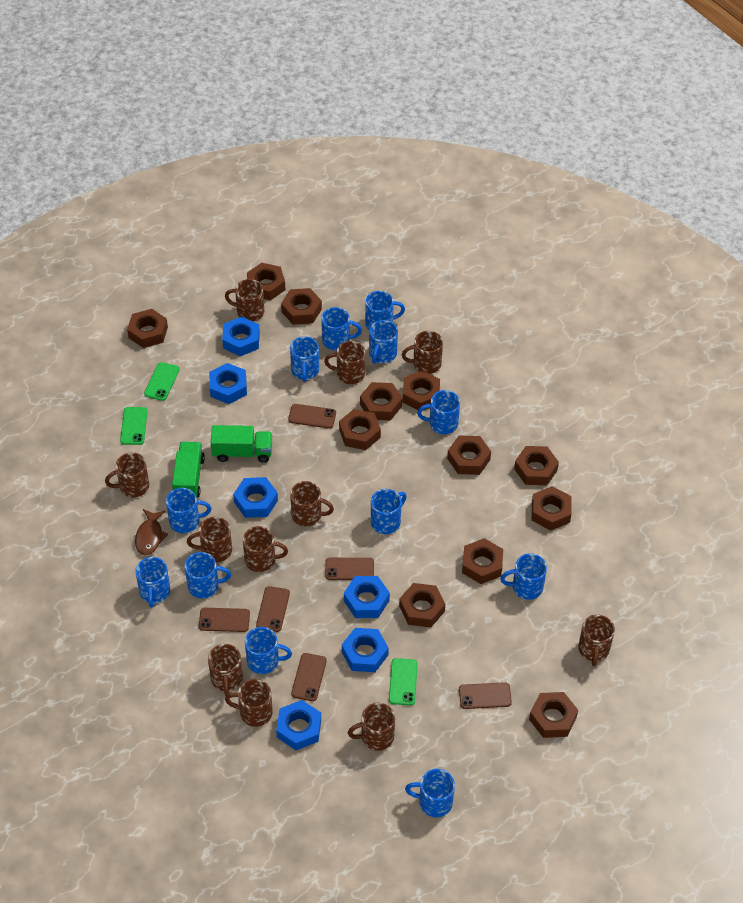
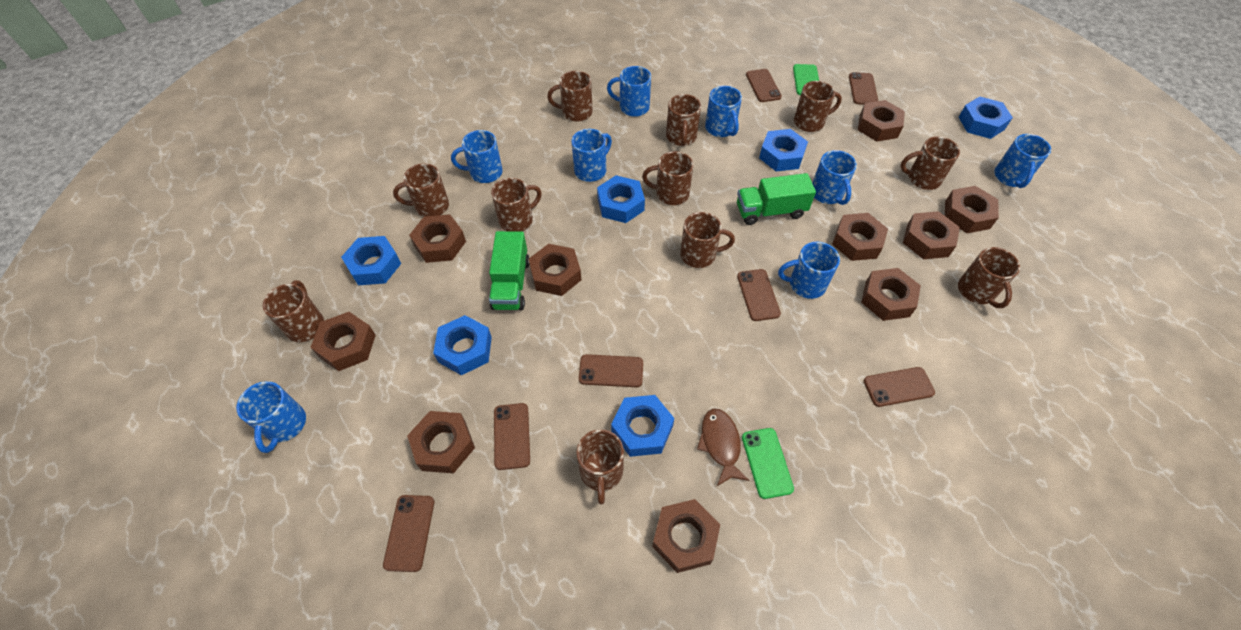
blue mug: [135,557,170,608] [166,488,212,533] [185,552,231,598] [245,627,292,674] [290,336,319,382] [321,307,362,350] [365,291,405,330] [369,320,398,364] [371,489,407,534] [405,769,455,817] [417,390,460,434] [500,553,547,600] = 12 -> [236,381,306,453] [451,130,503,183] [572,129,612,182] [607,66,651,117] [705,86,742,137] [778,241,840,299] [812,150,857,205] [994,134,1051,188] = 8
brown nut: [127,309,168,348] [247,263,285,300] [281,288,322,325] [339,409,381,450] [360,382,402,421] [399,583,445,627] [403,370,440,410] [447,436,491,475] [462,538,503,584] [514,446,559,485] [529,692,578,738] [532,486,571,531] = 12 -> [310,312,376,371] [407,411,475,473] [409,214,466,263] [529,244,581,296] [652,499,721,573] [832,213,888,261] [858,100,905,142] [861,268,921,321] [903,211,960,259] [945,186,999,233] = 10
brown phone: [199,608,250,632] [256,586,290,632] [288,404,336,429] [291,653,327,701] [325,558,374,580] [459,682,512,709] = 6 -> [383,495,434,572] [494,403,530,470] [579,354,643,387] [737,269,781,321] [746,69,782,102] [849,72,878,105] [864,367,935,407] = 7
green phone: [120,407,148,445] [144,362,180,401] [389,658,418,705] = 3 -> [742,428,794,499] [793,64,819,95] = 2

